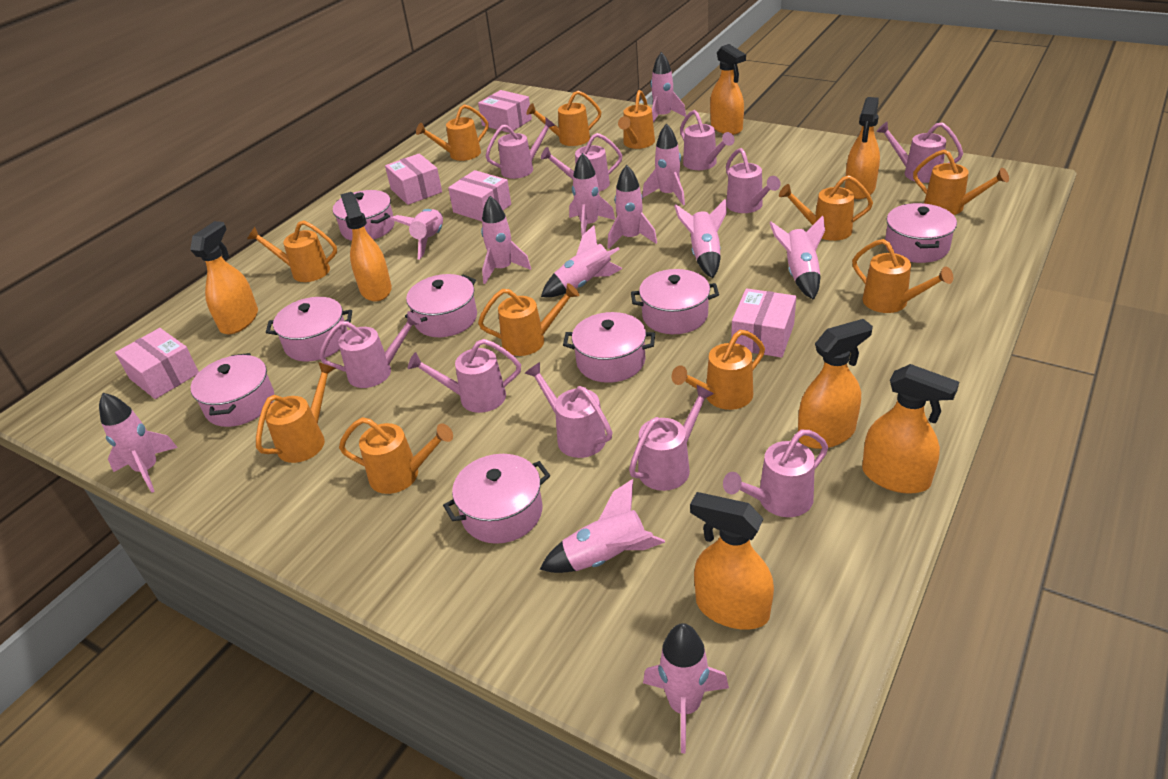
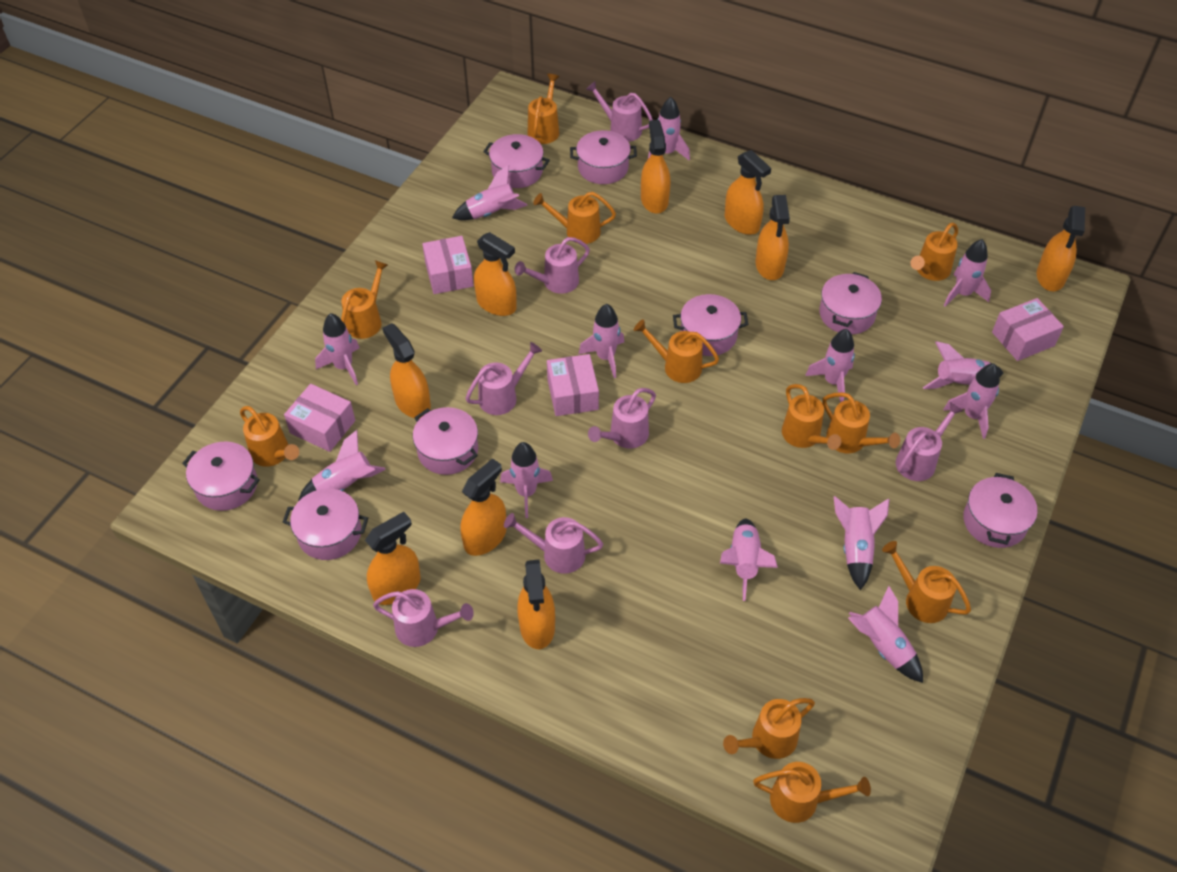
orange spray bottle: [190,221,258,334] [340,192,392,301] [690,492,774,630] [710,44,746,135] [798,319,873,449] [845,97,880,199] [862,364,959,494] = 7 -> [365,512,421,605] [383,323,431,418] [460,458,507,556] [474,232,517,316] [517,560,555,649] [641,120,670,214] [725,150,771,235] [755,195,790,280] [1037,206,1085,291] = 9
pink box: [115,328,199,399] [385,153,442,205] [448,170,511,221] [478,90,532,133] [731,288,796,358] = 5 -> [284,384,355,452] [422,236,474,294] [547,354,599,416] [992,298,1064,361] = 4
pink rocket: [99,393,178,493] [390,209,443,260] [481,196,531,284] [540,479,665,573] [541,225,622,297] [569,153,615,235] [607,165,657,249] [642,124,685,205] [643,623,729,754] [651,52,686,123] [674,199,727,278] [770,216,825,300] = 12 -> [298,430,386,501] [315,313,359,385] [452,165,528,220] [500,442,553,518] [579,304,624,378] [648,97,690,160] [720,518,778,601] [805,329,855,403] [834,496,889,590] [848,586,923,683] [923,341,1004,389] [943,239,991,307] [943,363,1000,439] = 13
pink watering can: [319,311,421,388] [408,339,521,413] [485,117,555,179] [525,362,612,458] [541,133,622,192] [629,384,714,491] [680,110,735,170] [723,430,828,517] [726,148,781,213] [876,122,963,183] = 10 -> [373,589,474,647] [466,342,542,415] [504,513,603,574] [515,237,590,294] [586,81,653,142] [588,388,656,448] [896,402,963,481] = 7

